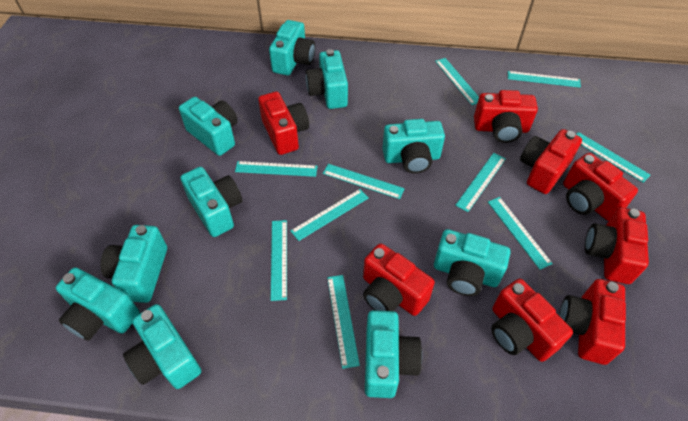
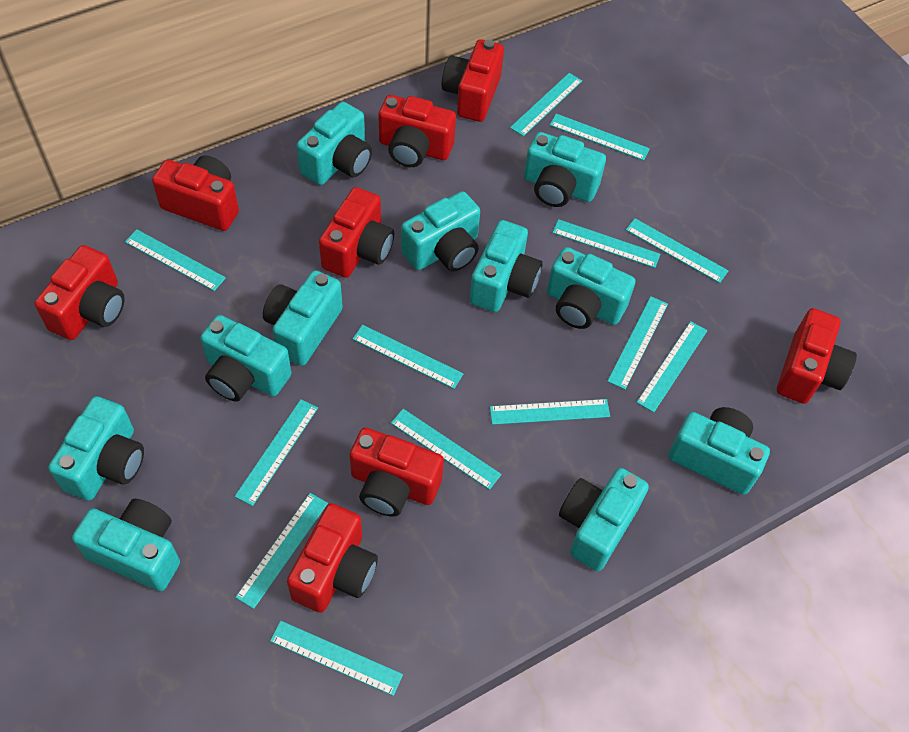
turquoise camera: [56,267,140,341] [100,225,167,303] [123,304,201,389] [179,97,238,156] [180,167,242,237] [269,20,315,75] [306,49,348,109] [365,310,422,398] [383,119,445,174] [434,229,511,296] = 10 -> [48,396,144,501] [72,499,180,591] [200,315,292,402] [263,270,343,366] [296,102,372,185] [401,191,480,271] [470,220,543,312] [524,132,606,207] [547,247,636,329] [559,468,649,571] [668,407,770,495] = 11
turquoise ruler: [235,161,317,177] [271,220,287,301] [290,189,369,241] [323,164,405,199] [327,275,360,369] [435,58,479,105] [455,153,506,212] [488,197,553,270] [508,71,581,88] [576,132,650,183] = 10 -> [125,229,226,291] [235,399,318,506] [235,493,328,609] [270,621,403,696] [353,325,464,389] [391,409,502,490] [490,399,610,425] [510,73,582,136] [550,114,650,161] [552,219,660,268] [607,296,668,390] [626,218,729,283] [637,321,707,413] = 13

